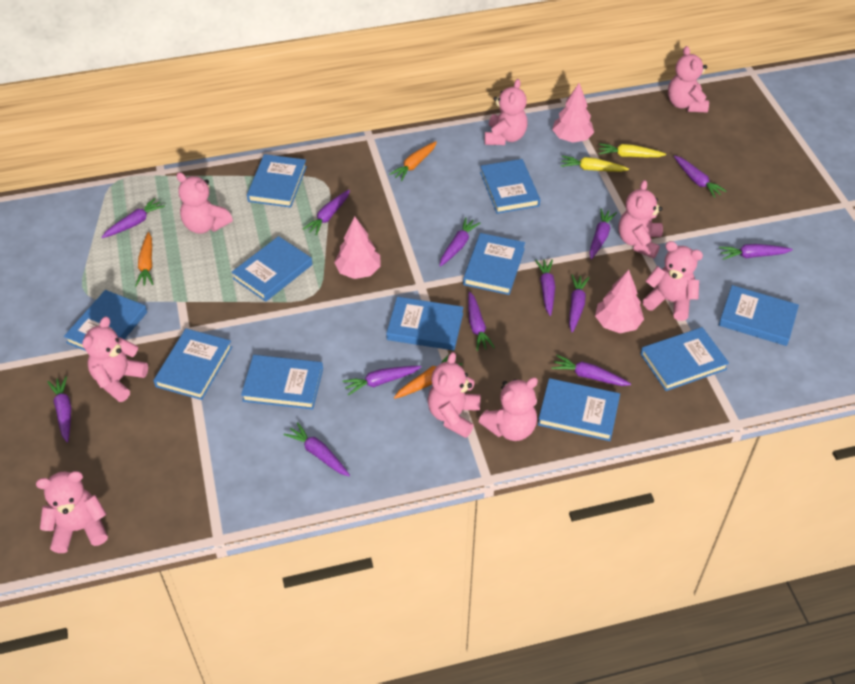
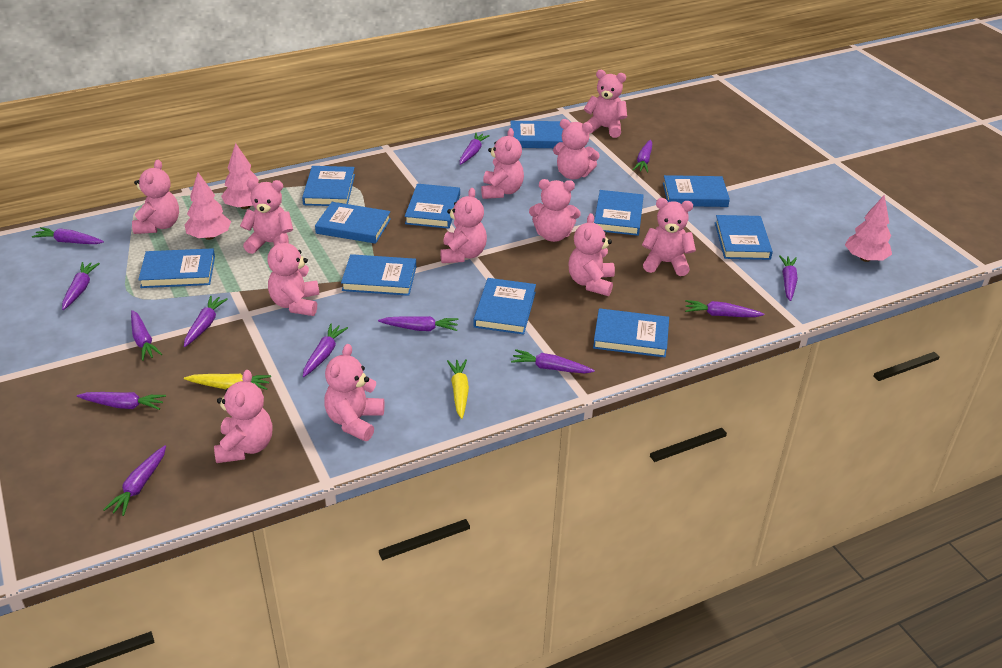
orange carrot: [135,232,154,286] [389,141,437,181] [394,355,463,399] = 3 -> none = 0
pink teddy bear: [36,471,108,553] [82,316,148,402] [176,172,233,234] [428,352,480,438] [478,377,538,441] [485,79,528,145] [618,180,663,258] [643,241,703,321] [668,46,709,112] = 9 -> [132,159,179,234] [214,370,272,463] [240,179,293,254] [268,233,319,316] [324,344,384,441] [440,188,487,263] [481,128,524,199] [529,179,581,242] [553,119,600,180] [568,213,615,296] [584,70,627,138] [642,198,696,276] = 12

